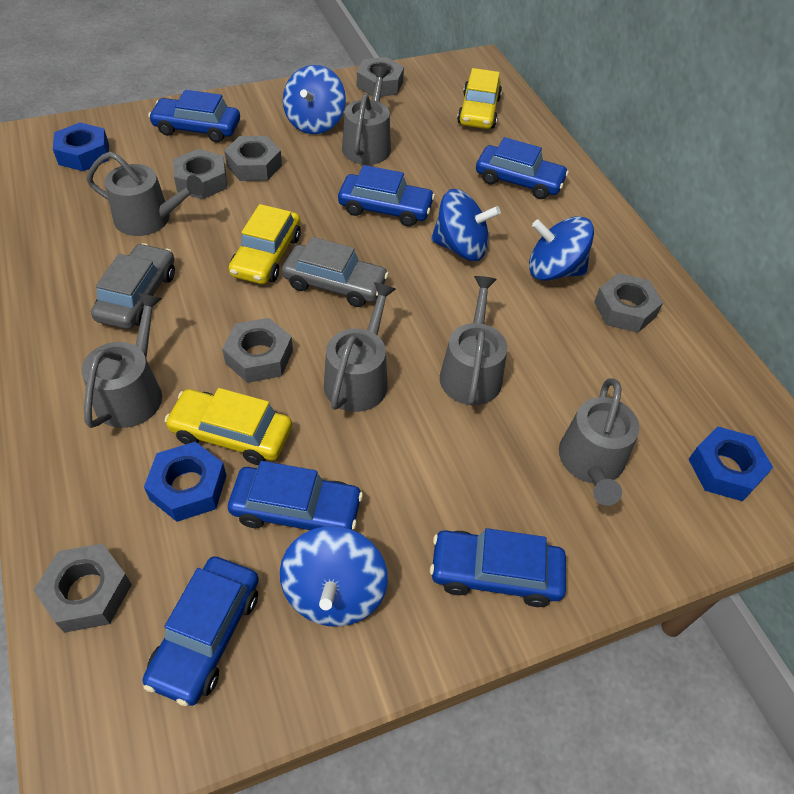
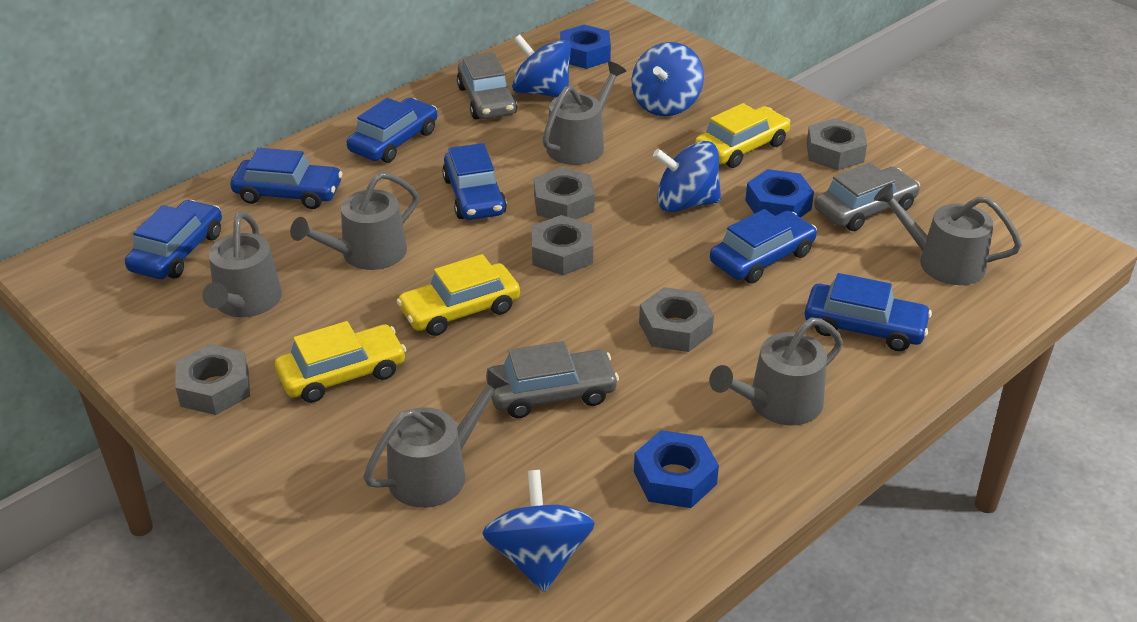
grey car: [91,243,175,329] [282,237,389,307] = 2 -> [457,52,517,119] [486,341,619,418] [814,163,920,231] = 3
grey nut: [34,543,132,633] [173,149,227,199] [222,318,293,383] [224,136,282,181] [357,57,404,97] [594,273,663,333] = 6 -> [175,344,250,415] [532,215,593,275] [534,167,595,219] [639,287,714,352] [806,118,867,170] = 5

